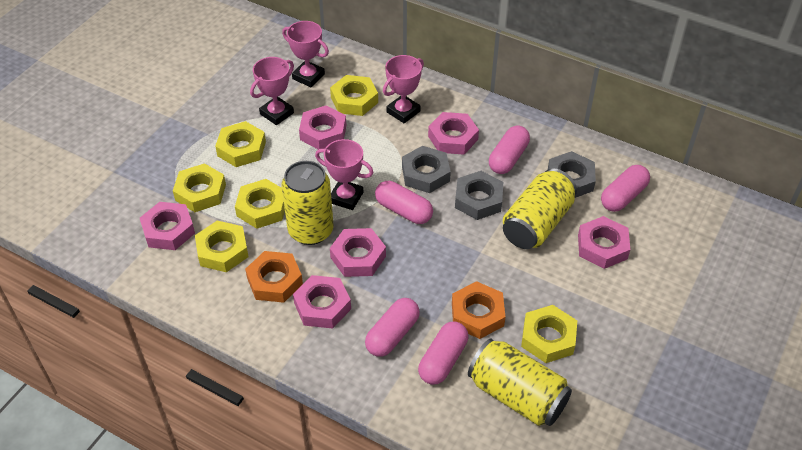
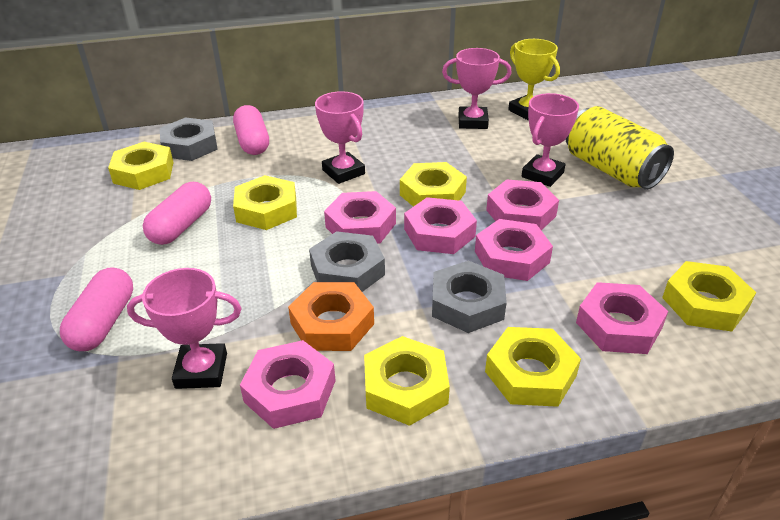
orange nut: [245,251,303,303] [452,281,506,339] = 2 -> [288,282,374,351] = 1
pink capsule: [365,298,420,357] [375,181,433,224] [418,322,468,385] [489,125,530,174] [601,165,650,212] = 5 -> [60,267,133,351] [143,182,211,245] [233,105,269,155] = 3
yellow can: [281,161,334,245] [468,339,572,426] [503,169,577,249] = 3 -> [565,106,674,190] = 1
yellow trophy: none = 0 -> [508,39,560,120] = 1

